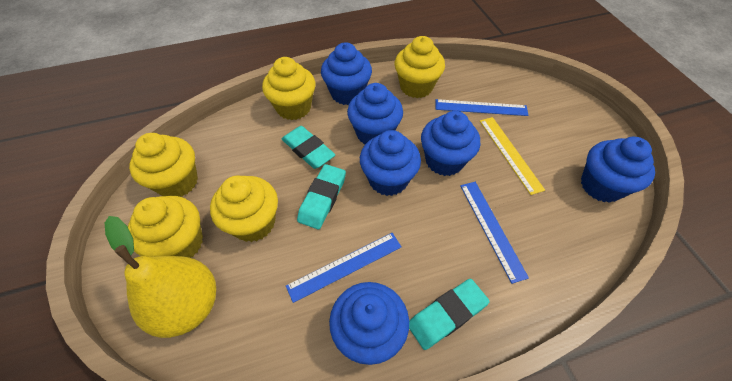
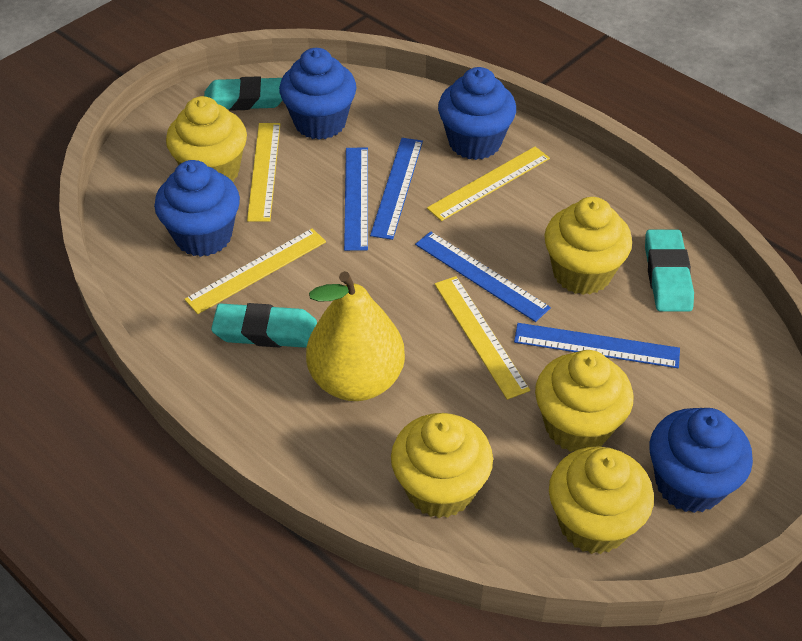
blue cupcake: [321,42,372,105] [329,282,409,365] [347,83,403,144] [360,130,421,196] [421,111,480,176] [581,137,655,203] = 6 -> [154,160,240,257] [279,48,356,140] [438,67,516,160] [650,408,753,513] = 4
blue ruler: [286,233,402,303] [435,99,528,116] [460,182,529,284] = 3 -> [344,148,368,251] [370,138,423,240] [415,231,551,322] [514,323,680,368] = 4
yellow ruler: [480,117,545,195] = 1 -> [184,228,326,314] [247,123,280,222] [427,147,550,221] [435,276,530,400] = 4

